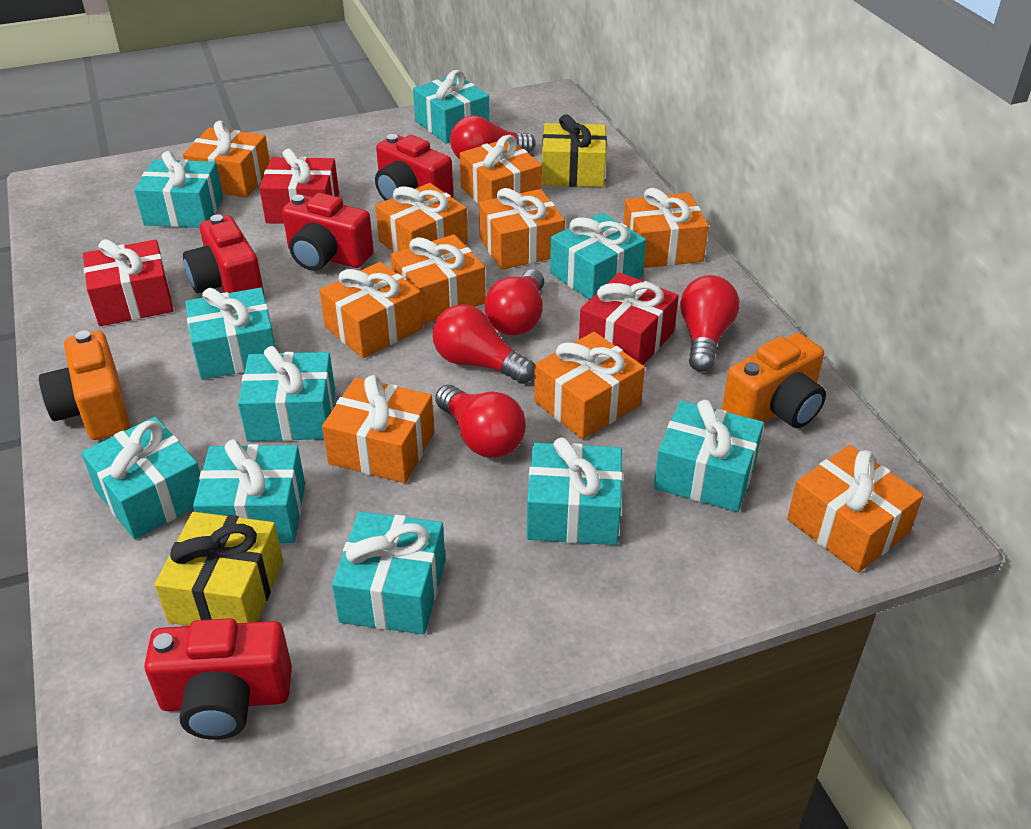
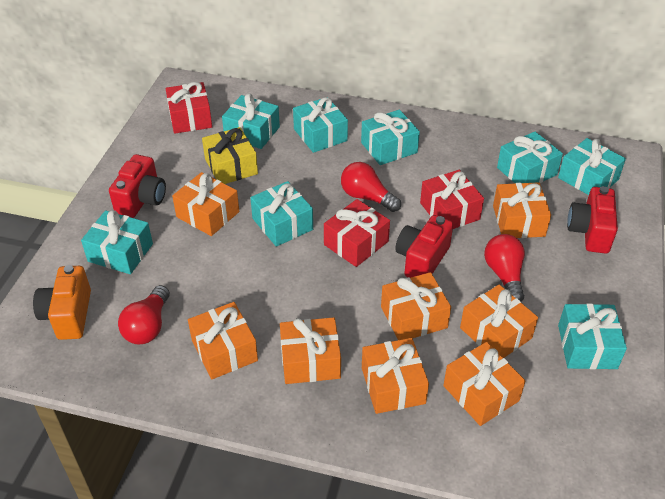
orange camera: [39,331,130,440] [722,333,826,428] = 2 -> [33,265,91,340] = 1
orange gift: [183,121,270,198] [319,262,423,358] [322,375,434,483] [375,183,468,253] [391,234,486,324] [460,135,542,204] [479,188,565,270] [534,332,645,439] [623,188,709,268] [787,445,923,573] = 10 -> [172,172,239,236] [188,302,258,380] [280,317,341,384] [362,338,429,414] [381,272,451,340] [443,342,526,426] [460,285,538,358] [493,182,551,238] = 8
red camera: [144,618,292,740] [183,214,264,293] [282,193,374,271] [375,134,453,201] = 4 -> [109,154,166,218] [395,215,453,278] [567,186,618,254] = 3
red light bulb: [432,304,535,384] [435,385,526,458] [450,116,536,159] [484,269,544,336] [680,275,739,372] = 5 -> [118,285,170,344] [341,162,401,212] [484,234,525,301] = 3
turquoise gift: [81,417,200,539] [134,151,223,228] [185,288,276,380] [193,439,305,543] [238,346,335,441] [332,512,445,634] [413,70,490,144] [527,437,623,545] [550,213,646,300] [654,399,764,512] = 10 -> [81,210,153,274] [222,94,280,149] [250,181,313,247] [293,97,348,153] [361,110,420,165] [497,132,563,183] [558,138,626,195] [558,303,627,369] = 8
yellow gift: [155,512,283,626] [542,114,607,187] = 2 -> [202,127,258,184] = 1

